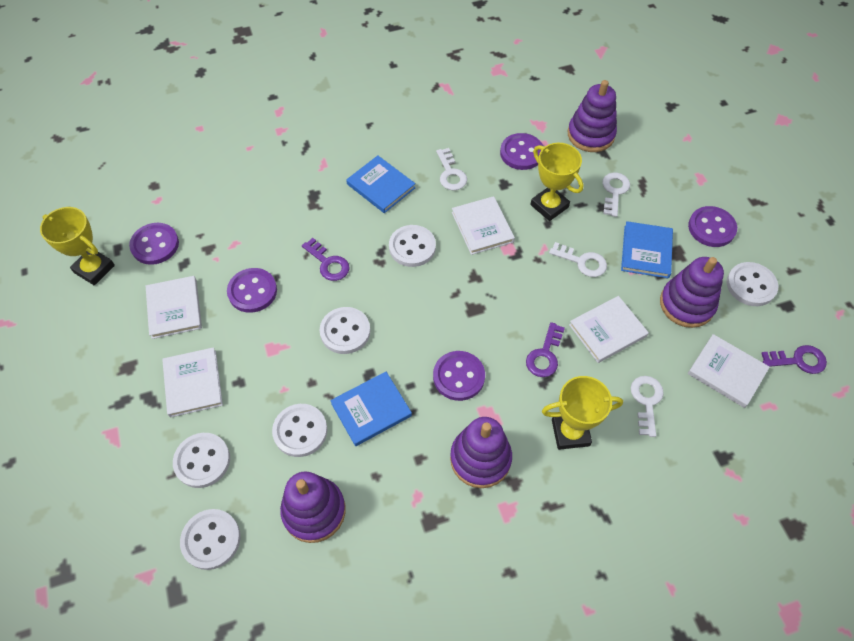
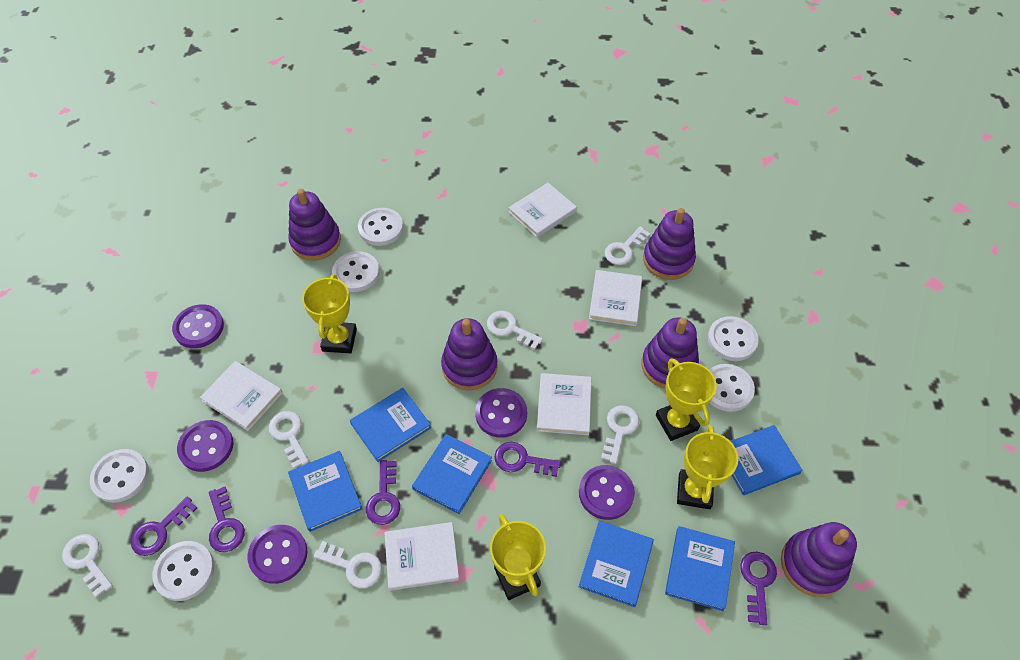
blue book: [330,372,412,446] [346,155,415,213] [621,221,673,278] = 3 -> [288,451,362,532] [350,388,431,462] [412,434,492,514] [579,521,654,607] [665,526,735,611] [730,425,802,495] = 6
purple key: [302,238,350,281] [526,322,565,377] [761,345,827,374] = 3 -> [131,496,197,556] [209,486,245,552] [366,460,400,525] [495,442,561,477] [740,552,777,625] = 5
purple stacking toy: [280,471,346,543] [450,417,512,488] [568,80,617,152] [660,257,724,328] = 4 -> [288,189,341,260] [441,318,498,390] [642,317,699,388] [643,208,696,280] [781,522,857,597] = 5
white key: [436,148,467,190] [549,242,607,277] [602,173,630,217] [631,376,664,437] = 4 -> [62,534,113,598] [269,411,309,469] [313,541,382,588] [487,311,543,350] [601,405,639,464] [604,227,650,265] = 6
yellow trophy: [40,207,115,285] [530,143,584,221] [542,376,623,450] = 3 -> [302,274,357,353] [490,514,546,600] [656,358,717,441] [677,425,738,509] = 4

